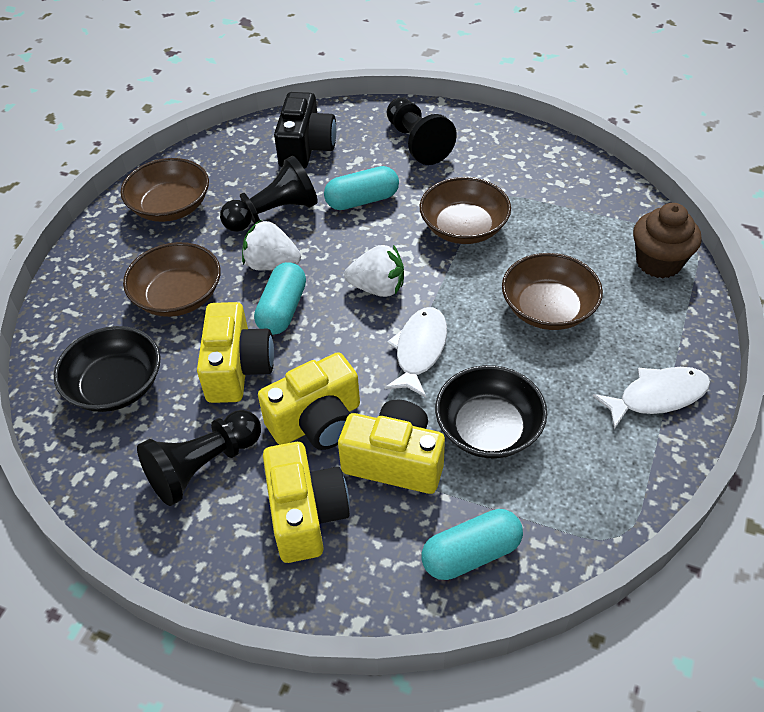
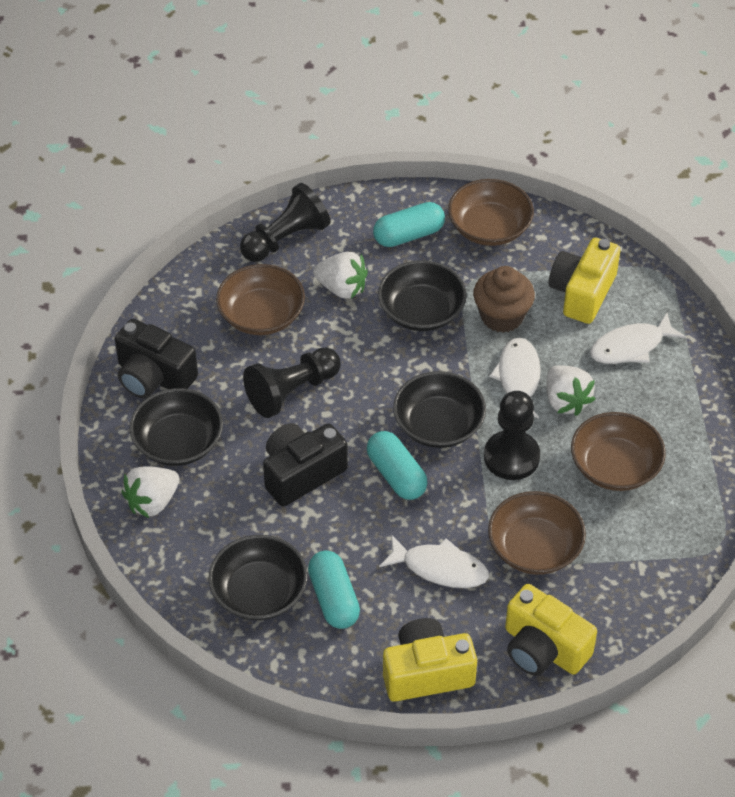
black bowl: [54,326,160,412] [435,365,547,458] = 2 -> [129,388,223,466] [208,535,308,620] [378,260,467,331] [393,371,486,448] = 4
black camera: [274,92,336,168] = 1 -> [115,319,198,399] [263,423,348,506] = 2
white fish: [384,307,447,398] [593,367,711,429] = 2 -> [379,534,489,588] [489,337,541,418] [590,313,686,364] = 3
white strawberry: [242,219,301,271] [344,245,404,297] = 2 -> [122,466,179,518] [313,252,368,299] [546,365,595,416] = 3
yellow camera: [197,302,274,403] [258,352,360,450] [263,442,350,563] [338,400,445,494] = 4 -> [383,618,477,702] [505,584,597,676] [549,238,621,324] = 3

